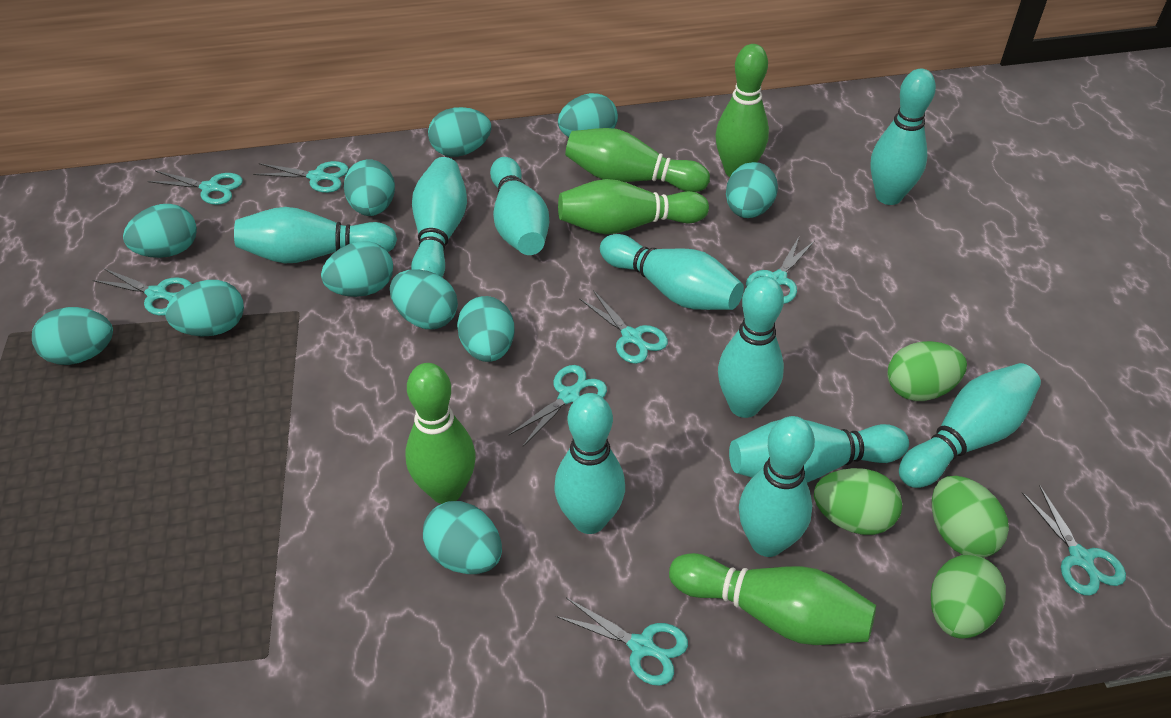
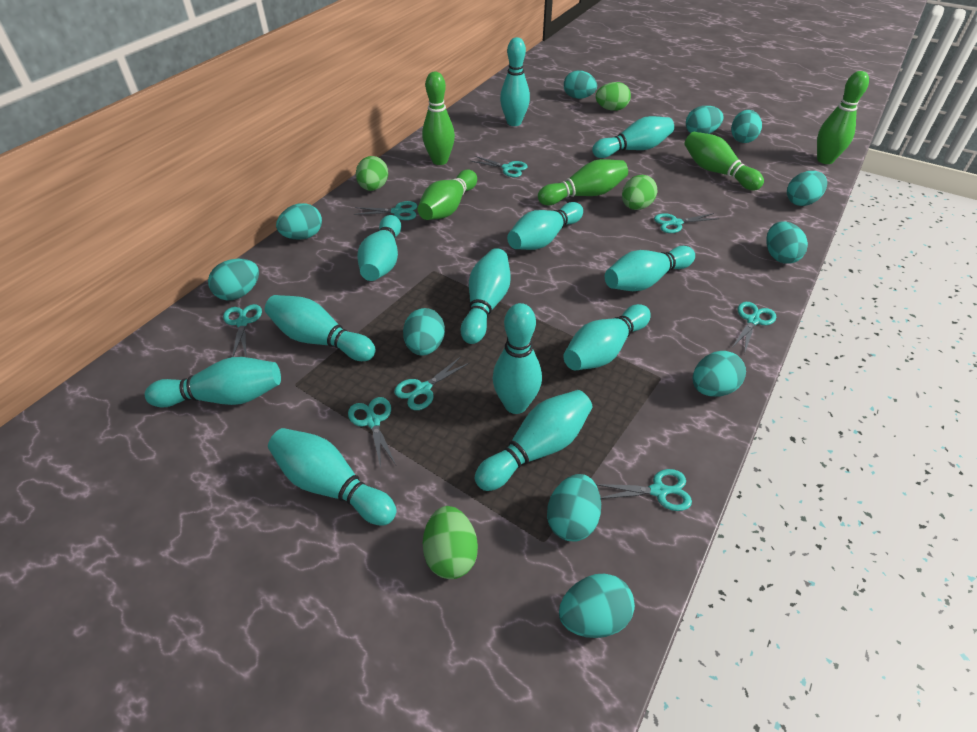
turquoise bowling pin: [234,207,397,263] [411,157,467,277] [490,157,549,255] [554,393,625,534] [600,234,744,310] [718,276,784,418] [729,420,909,483] [739,416,815,557] [870,69,936,205] [899,363,1041,488] = 10 -> [145,357,281,407] [265,295,376,361] [268,428,397,526] [357,215,401,281] [461,248,511,344] [475,390,592,491] [493,303,542,414] [500,37,530,126] [507,202,583,250] [563,304,651,370] [592,116,674,158] [605,246,695,291] = 12

